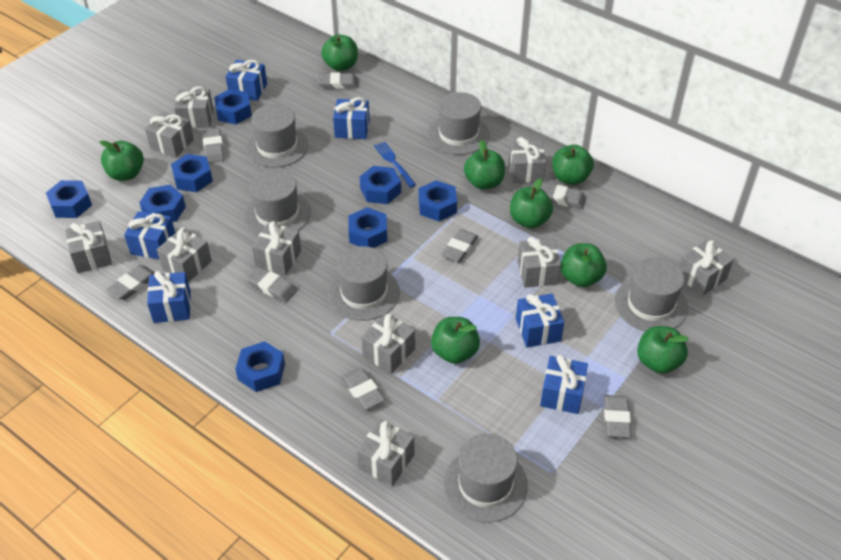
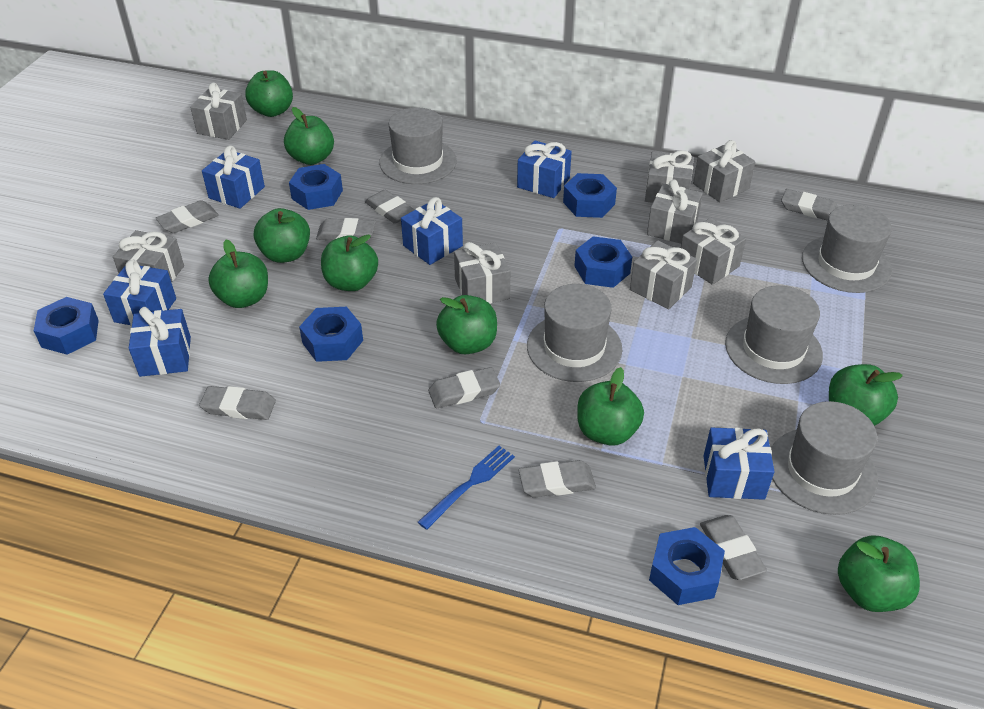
blue nut: [46,180,92,218] [139,185,186,222] [171,154,213,192] [214,89,252,124] [235,341,285,392] [349,207,387,248] [360,166,401,204] [419,180,457,221] = 8 -> [34,297,99,355] [289,164,343,210] [299,307,363,362] [563,173,617,218] [574,236,632,288] [649,527,725,605] = 6
green apple: [99,141,144,181] [321,35,358,71] [431,317,480,364] [464,140,505,190] [510,178,553,228] [552,145,594,185] [561,243,607,287] [637,326,689,374] = 8 -> [208,240,268,308] [245,70,293,117] [254,208,310,263] [284,107,334,165] [321,234,378,291] [436,295,497,355] [577,367,644,446] [829,364,903,426] [838,535,920,612] = 9
grey gift: [65,221,112,273] [145,111,194,158] [157,227,212,282] [174,86,213,128] [252,221,301,275] [357,419,414,486] [361,313,415,374] [508,137,546,183] [518,237,561,288] [679,240,733,296] = 10 -> [113,230,184,283] [190,83,247,140] [454,242,510,304] [630,240,697,310] [645,150,694,203] [647,180,703,244] [681,218,746,285] [693,140,756,202] = 8
grey hat: [244,169,311,235] [246,104,308,167] [328,246,400,321] [428,92,490,155] [443,433,528,523] [614,257,688,331] = 6 -> [379,108,457,184] [527,284,622,382] [725,286,823,384] [771,401,878,515] [802,204,892,293] = 5

